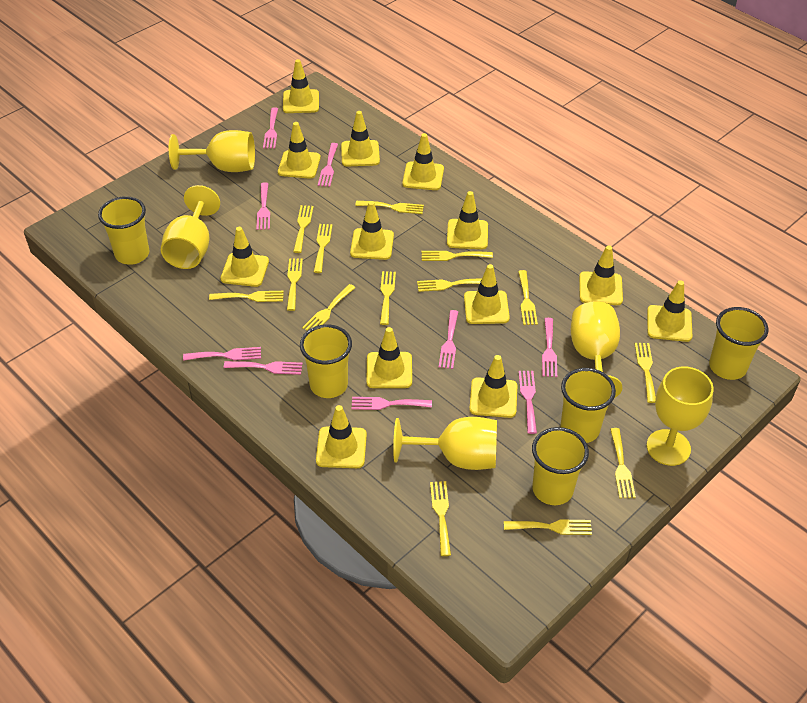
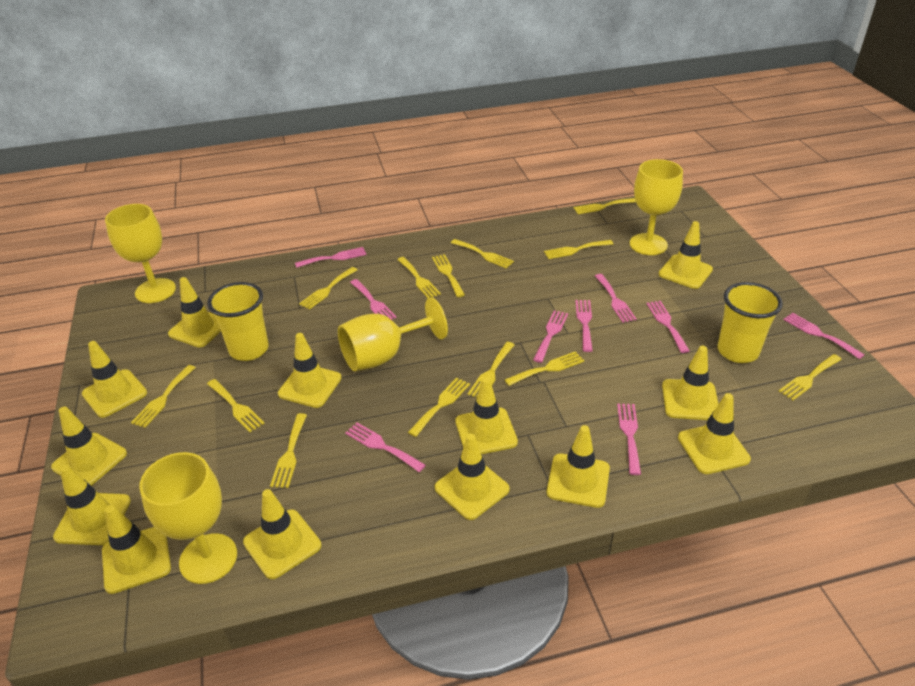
yellow cup: [98,196,149,265] [300,324,352,398] [532,427,589,505] [560,368,616,443] [709,307,768,380] = 5 -> [207,282,269,361] [717,282,783,363] = 2
yellow fork: [209,291,284,302] [287,258,303,311] [293,205,314,253] [302,284,356,331] [314,224,332,273] [355,201,424,214] [380,271,396,325] [417,278,482,292] [422,251,493,261] [430,481,451,556] [504,519,592,535] [518,270,538,325] [610,428,636,498] [635,343,656,403] = 14 -> [131,365,196,428] [207,379,265,432] [270,413,307,488] [299,267,357,310] [397,257,441,298] [408,378,470,437] [432,254,465,297] [451,239,514,268] [468,342,515,398] [505,351,584,386] [544,240,613,259] [574,198,636,214] [779,354,842,400] = 13
yellow goblet: [161,185,220,269] [169,130,255,172] [393,417,497,470] [571,301,622,398] [646,367,714,466] = 5 -> [105,204,176,303] [139,452,237,584] [338,297,448,371] [630,159,683,255] = 4

